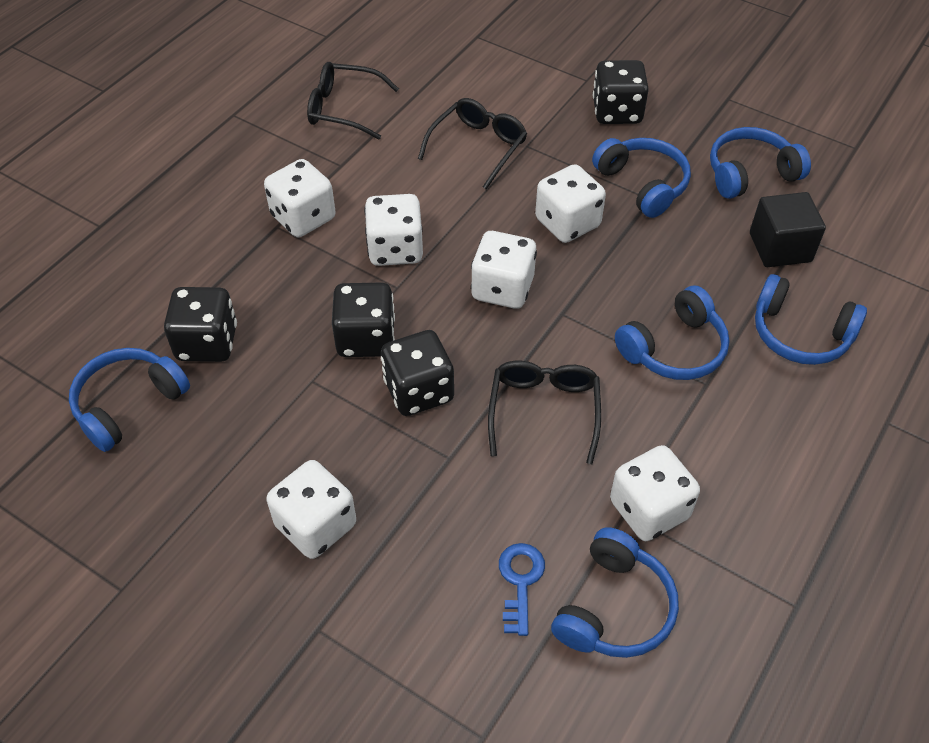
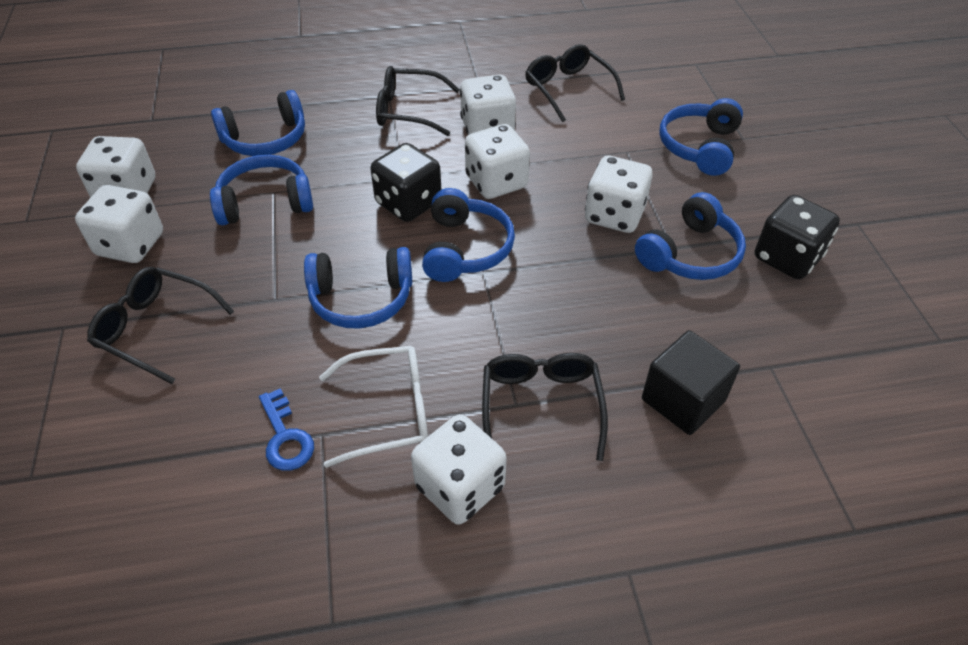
black dice: [164,287,237,362] [332,282,395,357] [381,330,454,416] [593,60,649,124] = 4 -> [370,143,441,222] [755,195,840,279] = 2
black glasses: [307,62,399,140] [418,98,527,189] [488,361,601,464] = 3 -> [87,267,234,384] [376,66,460,136] [482,353,608,461] [525,44,625,122] = 4
white glasses: none = 0 -> [319,346,428,468] = 1

